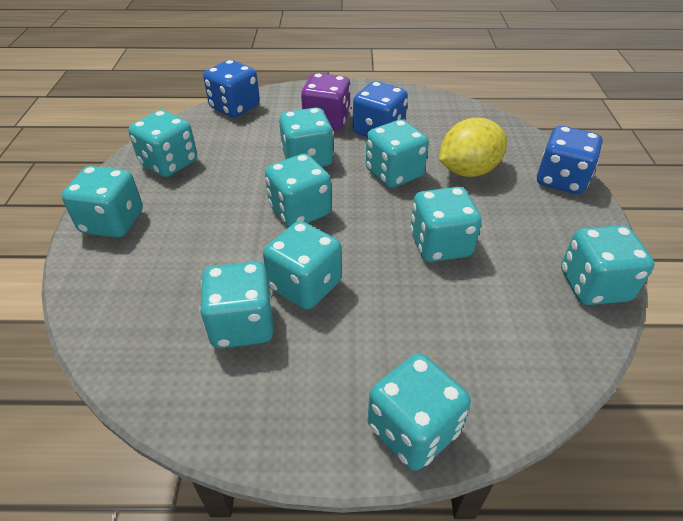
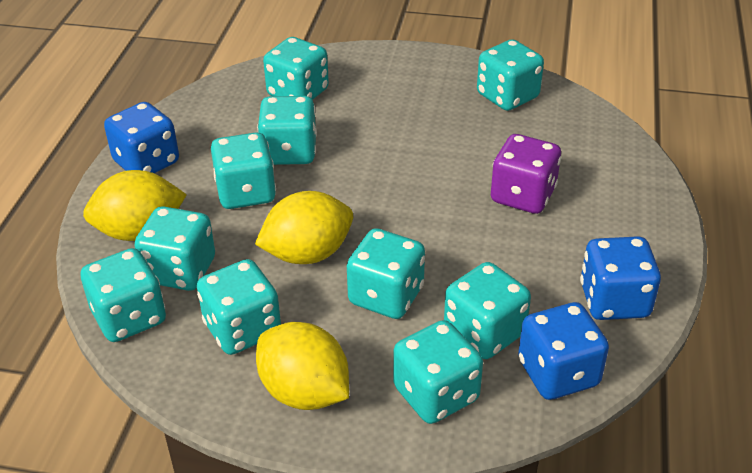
yellow lemon: [439,117,507,177] = 1 -> [83,170,187,241] [255,191,353,264] [256,322,349,410] = 3

